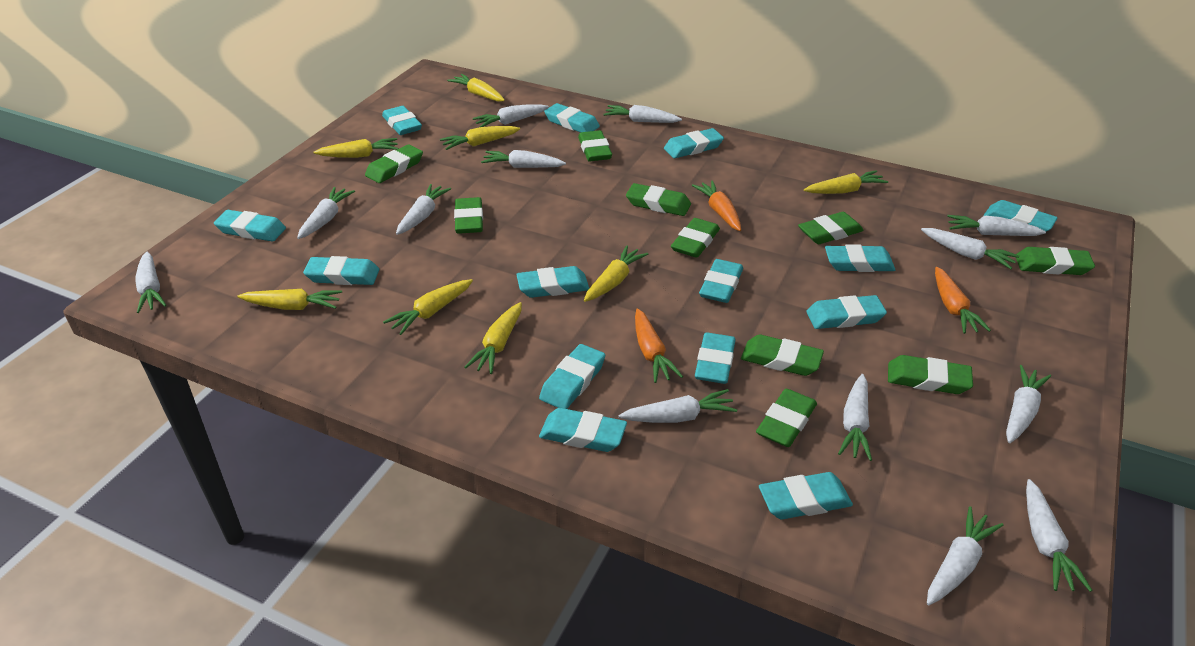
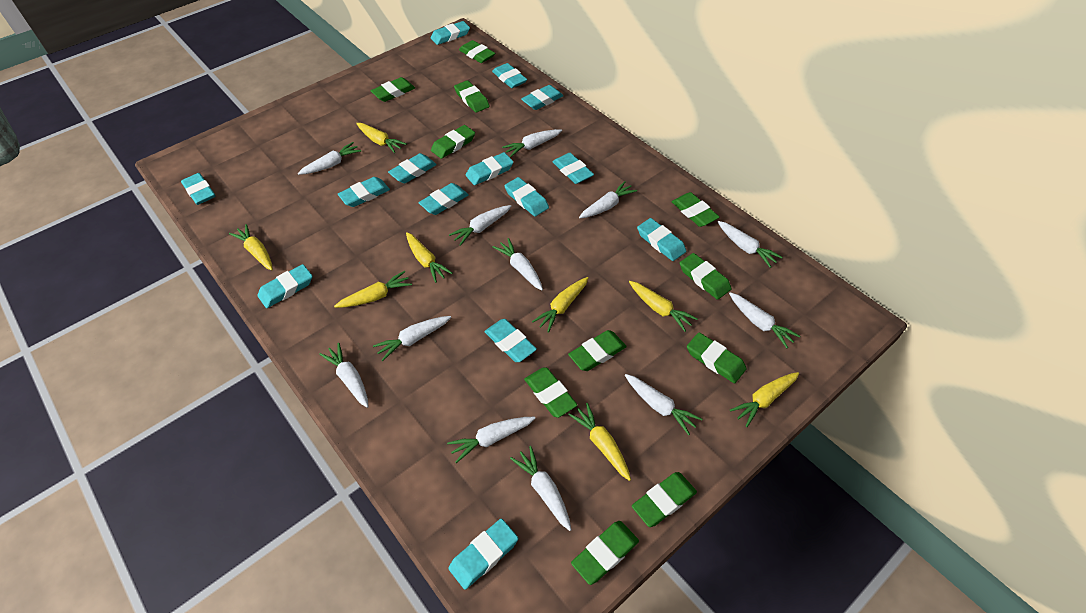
green eraser: [365,144,423,183] [454,197,483,234] [578,130,612,161] [626,183,691,216] [671,218,720,258] [741,334,824,376] [756,388,817,447] [798,212,864,244] [888,355,973,394] [1016,247,1095,275] = 10 -> [371,77,415,102] [431,125,475,159] [454,80,490,113] [459,40,495,63] [524,367,577,418] [568,330,627,371] [571,521,639,585] [632,472,697,527] [672,192,720,227] [680,253,731,300] [687,332,747,383] = 11
orange carrot: [635,308,683,383] [692,180,741,231] [935,267,991,334] = 3 -> none = 0
white carrot: [135,252,167,313] [297,187,355,239] [396,184,451,235] [473,104,549,127] [481,150,566,168] [604,105,682,123] [619,389,737,423] [838,374,872,461] [921,228,1019,269] [927,506,1003,605] [947,215,1046,236] [1006,365,1051,443] [1026,479,1093,592] = 13 -> [298,142,361,175] [319,343,369,408] [373,316,451,361] [447,417,535,463] [449,205,511,246] [493,238,543,290] [502,129,562,157] [510,446,571,531] [579,181,637,218] [625,374,702,435] [718,221,782,268] [729,292,800,348] = 12

